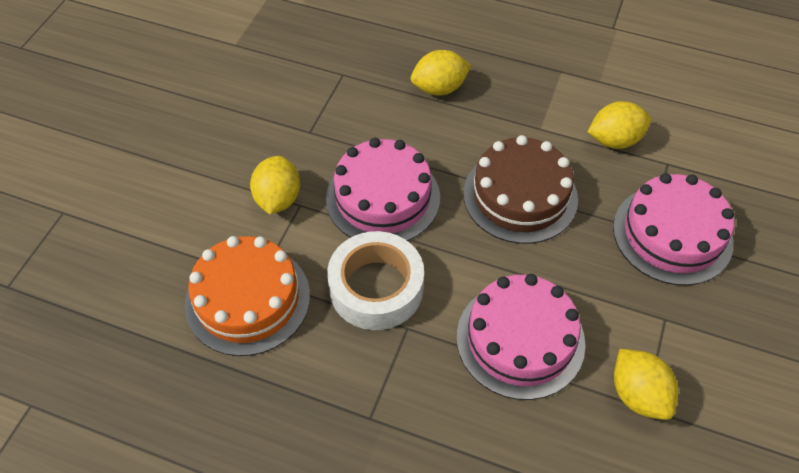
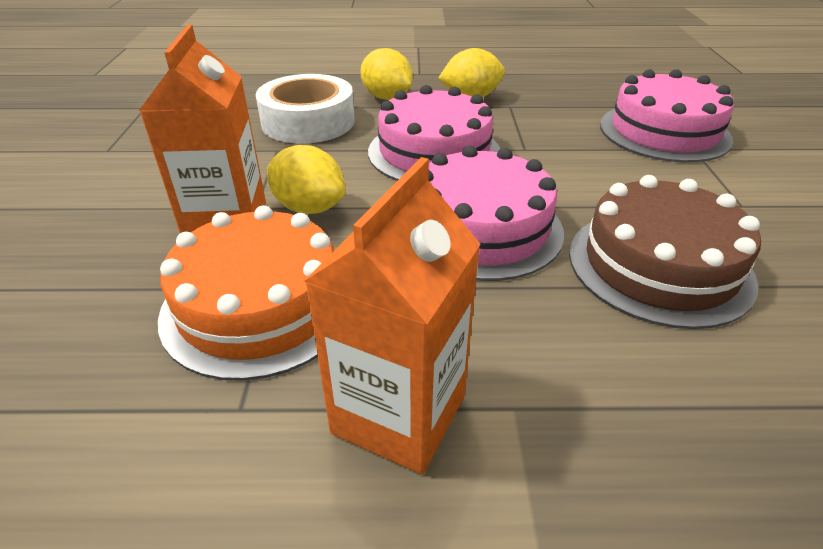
orange carton: none = 0 -> [139,25,266,233] [304,157,481,474] = 2
yellow lemon: [250,156,300,214] [411,50,472,96] [588,101,651,149] [614,349,678,420] = 4 -> [267,145,346,214] [360,48,413,100] [439,48,505,97] = 3

